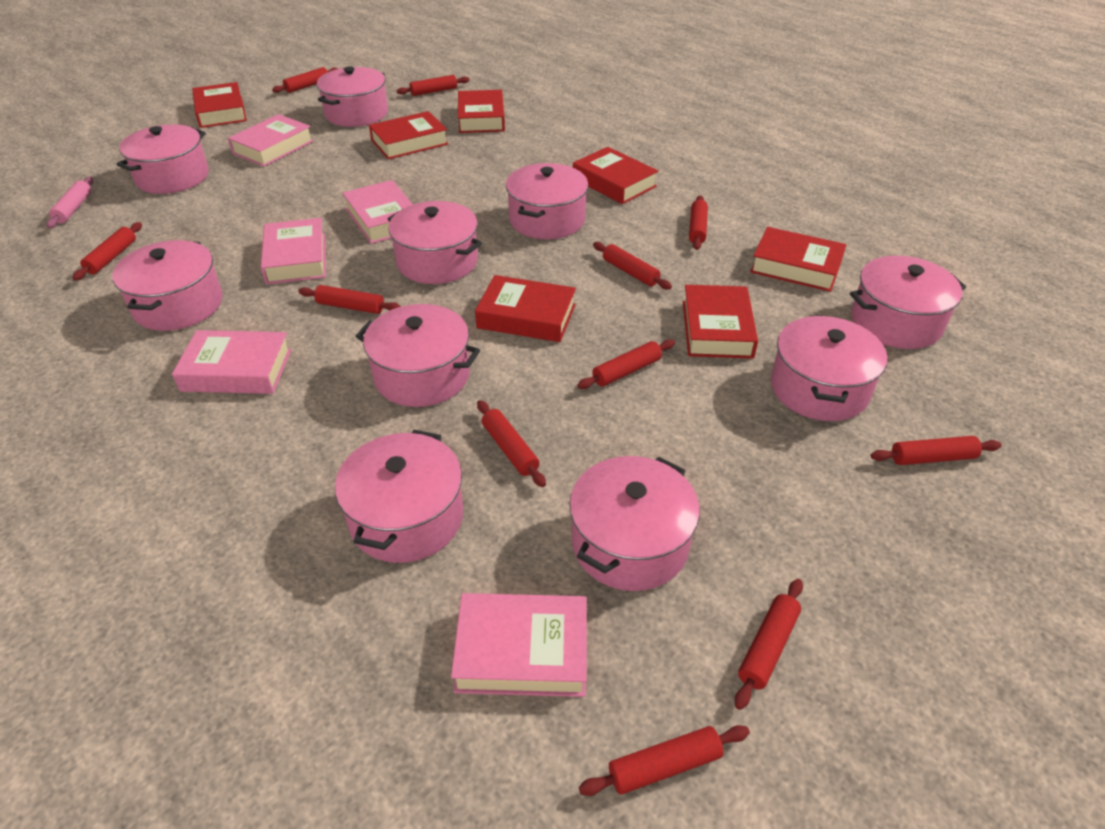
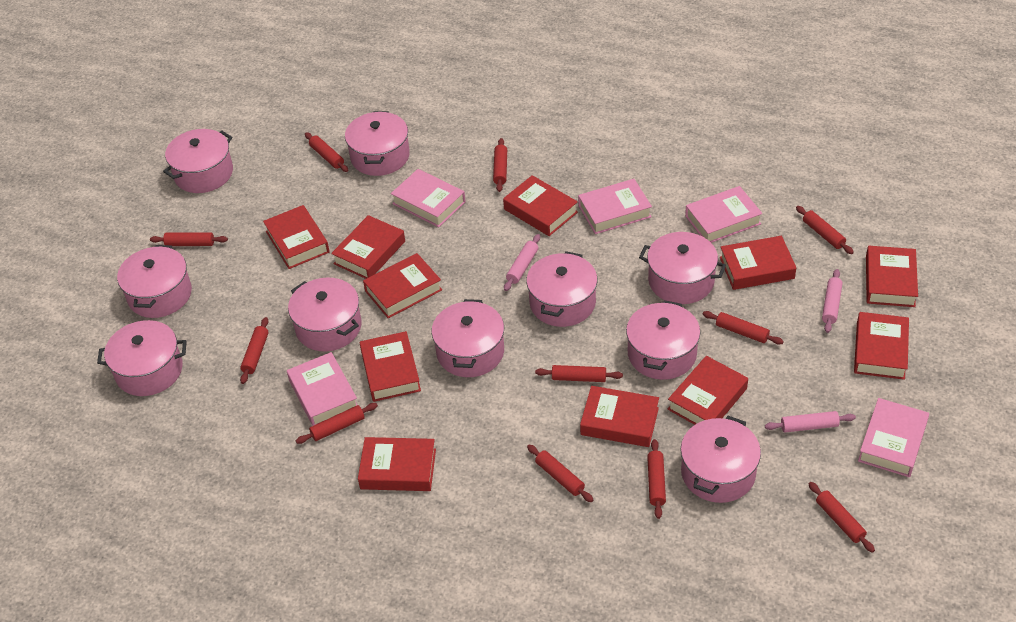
pink rolling pin: [47,177,93,228] = 1 -> [504,234,540,291] [765,411,856,433] [822,269,843,333] = 3
red book: [192,82,247,128] [369,111,448,159] [458,90,505,133] [475,275,576,342] [573,147,658,204] [683,285,758,359] [750,227,846,292] = 7 -> [263,205,330,269] [331,215,405,279] [358,437,436,491] [360,331,421,402] [363,253,442,318] [503,175,578,236] [580,386,659,447] [668,356,748,425] [720,236,796,290] [854,312,909,380] [866,246,918,307] = 11

